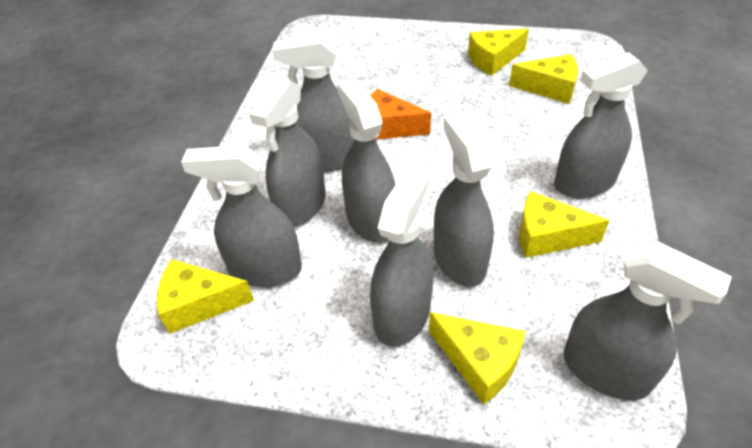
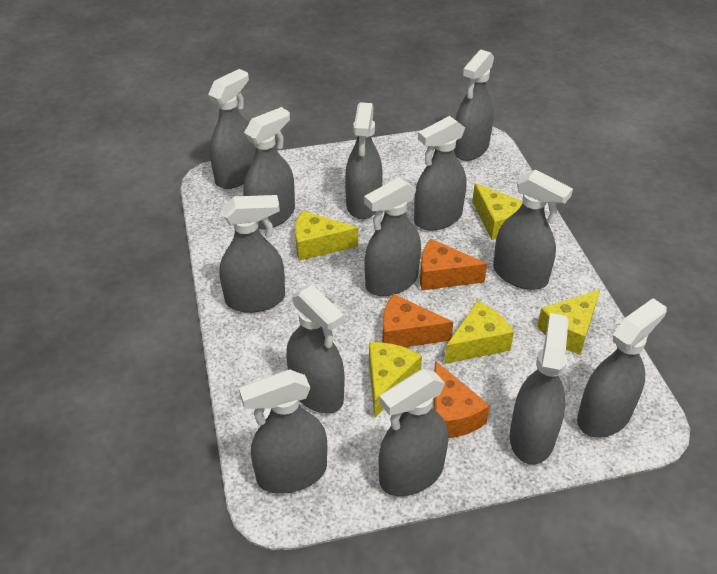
grey spray bottle: [181,145,302,287] [249,78,326,227] [272,35,354,171] [337,78,396,243] [370,165,433,347] [434,113,494,287] [554,52,648,198] [563,241,732,400] = 8 -> [208,69,256,189] [219,195,285,313] [239,370,327,494] [243,107,295,230] [286,285,345,413] [345,102,383,219] [364,177,421,296] [379,369,449,496] [414,116,467,231] [454,50,494,161] [493,170,573,290] [510,313,569,465] [577,298,667,438] = 13
orange cheese: [370,89,431,140] = 1 -> [382,294,453,347] [420,239,487,290] [433,361,490,438] = 3

